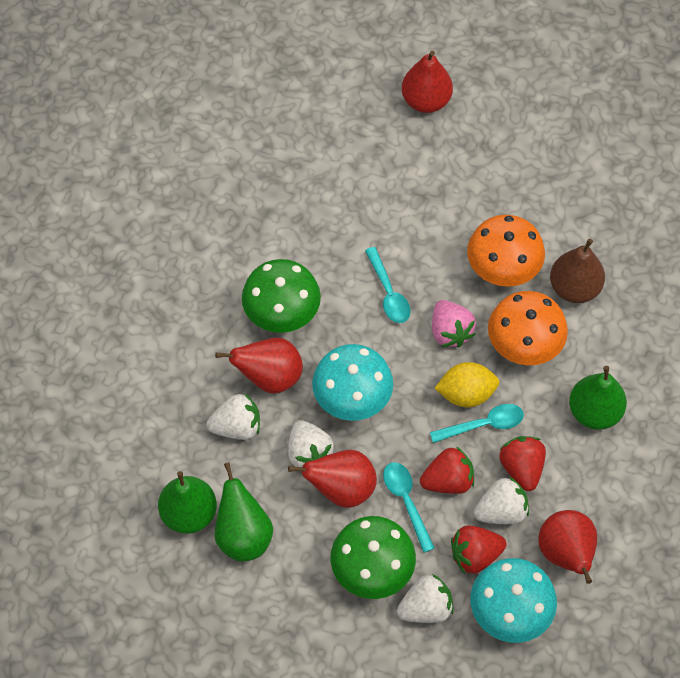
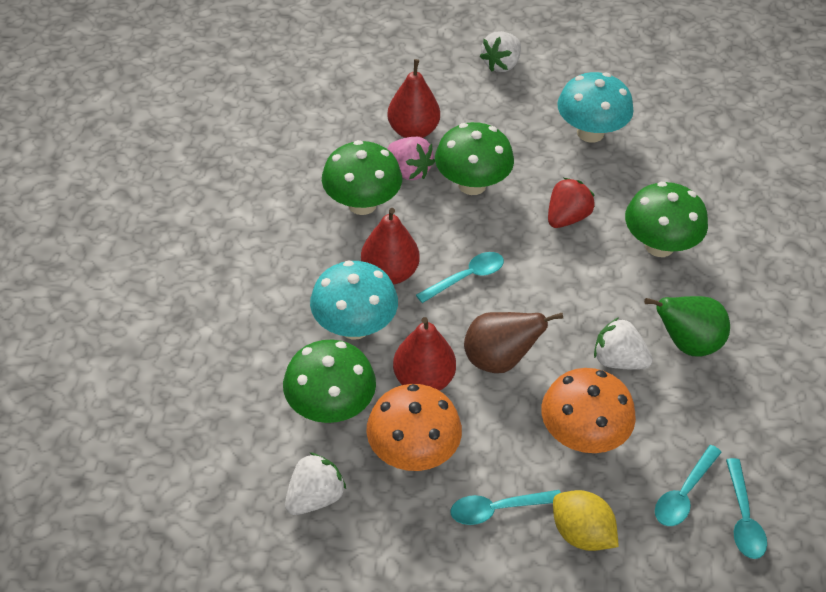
green mushroom: [242,259,321,333] [330,516,416,599] = 2 -> [283,340,376,423] [322,140,402,215] [435,122,514,195] [625,182,708,257] = 4
green pear: [158,471,217,534] [215,462,273,562] [569,366,627,430] = 3 -> [644,296,730,356] = 1
red pear: [215,338,303,394] [288,450,377,508] [402,51,453,113] [538,510,597,584] = 4 -> [361,208,420,284] [387,59,440,138] [393,317,456,391] = 3
red strawberry: [420,446,474,494] [451,525,506,574] [499,436,546,491] = 3 -> [548,178,595,228] = 1
turquoise spoon: [365,247,410,323] [383,462,435,553] [430,404,524,443] = 3 -> [416,252,504,303] [451,490,561,525] [655,445,722,526] [726,458,767,559] = 4
white strawberry: [207,394,260,440] [288,420,334,467] [397,574,453,623] [474,477,529,524] = 4 -> [285,452,346,515] [480,31,521,72] [594,317,653,370] = 3

